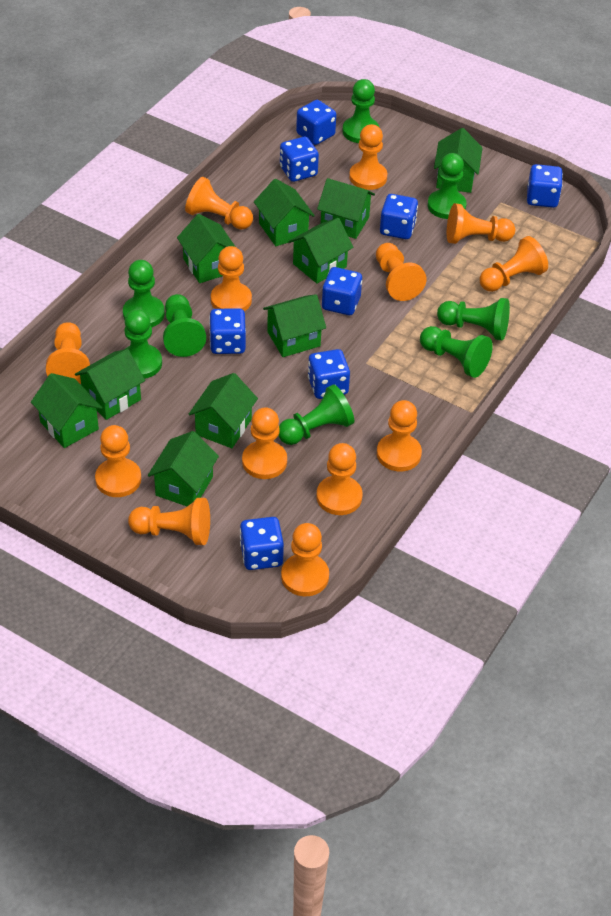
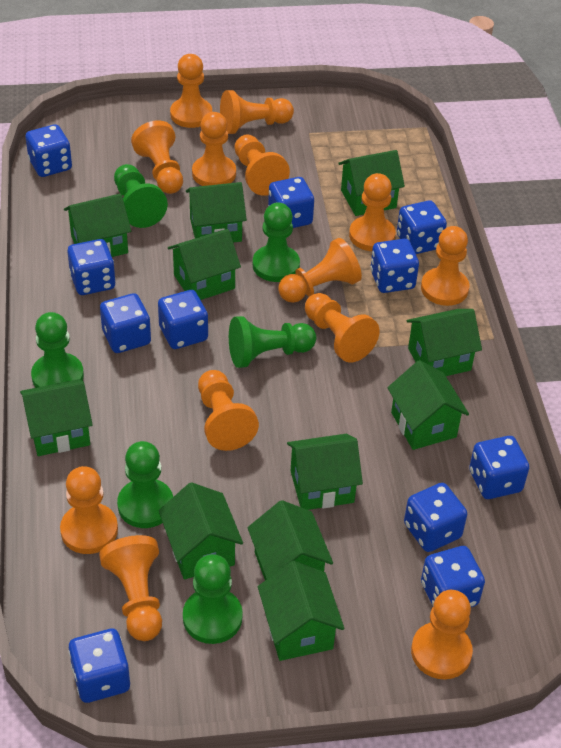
blue dice: [209,308,246,354] [240,517,284,570] [280,137,319,182] [296,100,336,145] [308,349,350,399] [322,267,362,315] [380,194,418,239] [527,164,563,208] = 8 -> [25,124,72,177] [67,239,115,295] [68,629,130,703] [100,293,151,353] [158,290,208,349] [268,177,314,228] [370,239,419,293] [397,200,447,254] [404,483,467,552] [421,546,485,607] [469,436,529,499] = 11
green house: [31,373,103,448] [75,349,145,420] [148,431,219,506] [177,214,235,283] [189,373,258,448] [254,178,315,246] [263,294,326,357] [288,218,353,284] [317,178,375,239] [434,128,483,193] = 10 -> [20,379,93,456] [64,194,131,257] [158,482,243,579] [168,229,241,300] [186,182,247,243] [248,500,333,580] [258,561,344,661] [287,434,363,510] [338,150,405,216] [388,360,469,450] [406,309,482,376] = 11
green pawn: [123,260,165,327] [125,309,162,379] [163,294,206,357] [278,384,354,445] [342,79,379,143] [420,326,493,378] [428,153,467,219] [437,298,510,340] = 8 -> [31,312,84,388] [114,164,168,228] [117,441,173,528] [183,554,243,644] [229,316,316,368] [253,203,300,282] = 6

